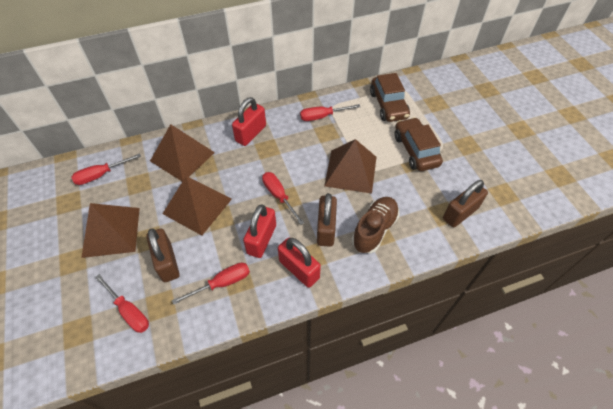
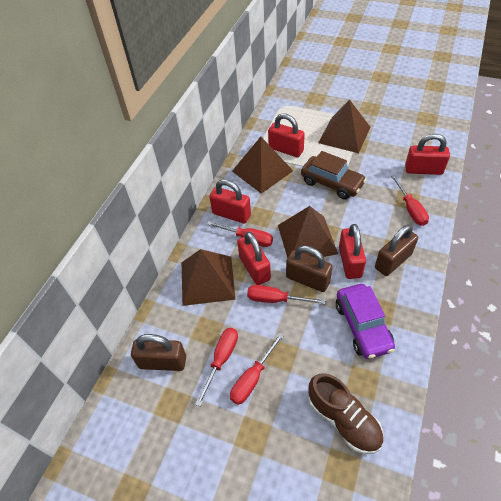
brown car: [370,73,410,122] [395,117,443,171] = 2 -> [301,151,367,200] = 1
purple car: none = 0 -> [336,284,395,359] = 1
red padlock: [232,97,266,146] [243,205,276,258] [278,238,321,288] = 3 -> [209,179,251,224] [237,231,271,285] [268,113,305,157] [339,224,366,279] [405,134,450,175] = 5

